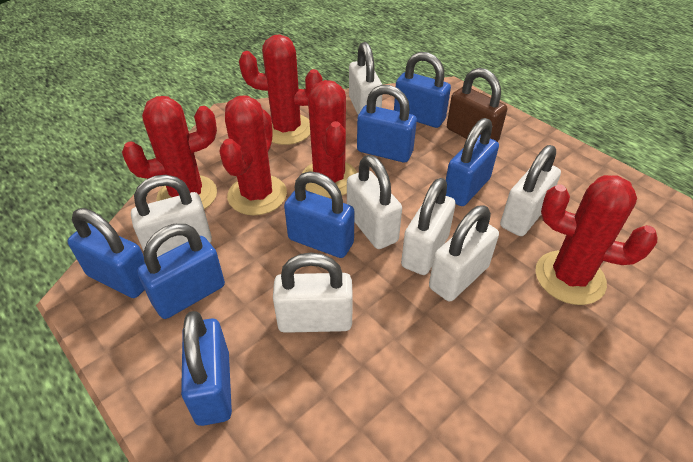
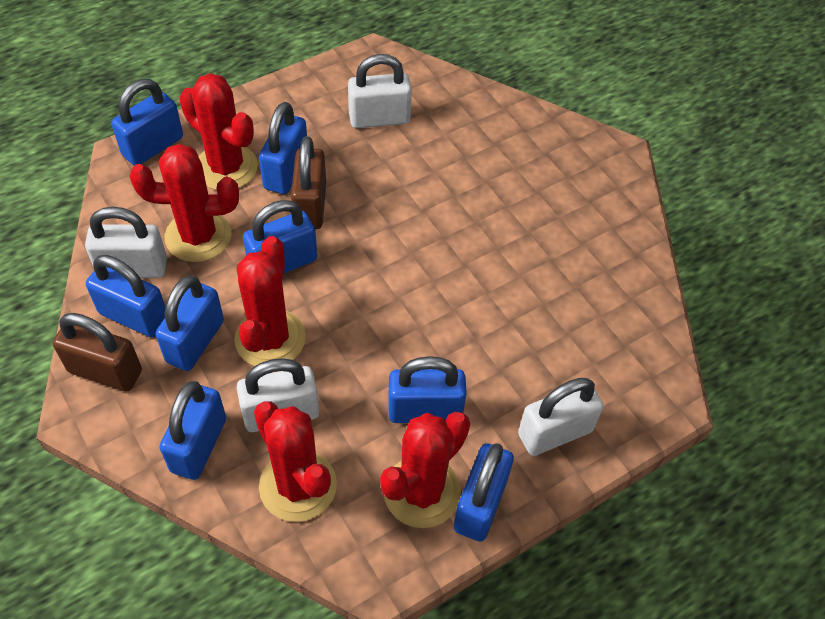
blue padlock: [68,208,145,298] [137,224,225,319] [181,311,232,426] [284,172,355,258] [357,85,417,162] [394,52,451,128] [446,118,499,206] = 7 -> [86,255,165,337] [111,79,183,166] [155,275,224,371] [159,381,226,480] [243,200,317,274] [259,102,307,194] [388,356,467,423] [454,443,514,542] = 8
brown padlock: [447,68,507,142] = 1 -> [53,313,142,391] [291,136,326,229] = 2
white padlock: [131,175,212,257] [273,253,353,333] [347,155,402,249] [349,42,382,115] [401,178,456,275] [429,205,499,301] [500,145,561,236] = 7 -> [85,207,167,278] [237,358,319,432] [348,54,412,128] [518,378,604,456] = 4

